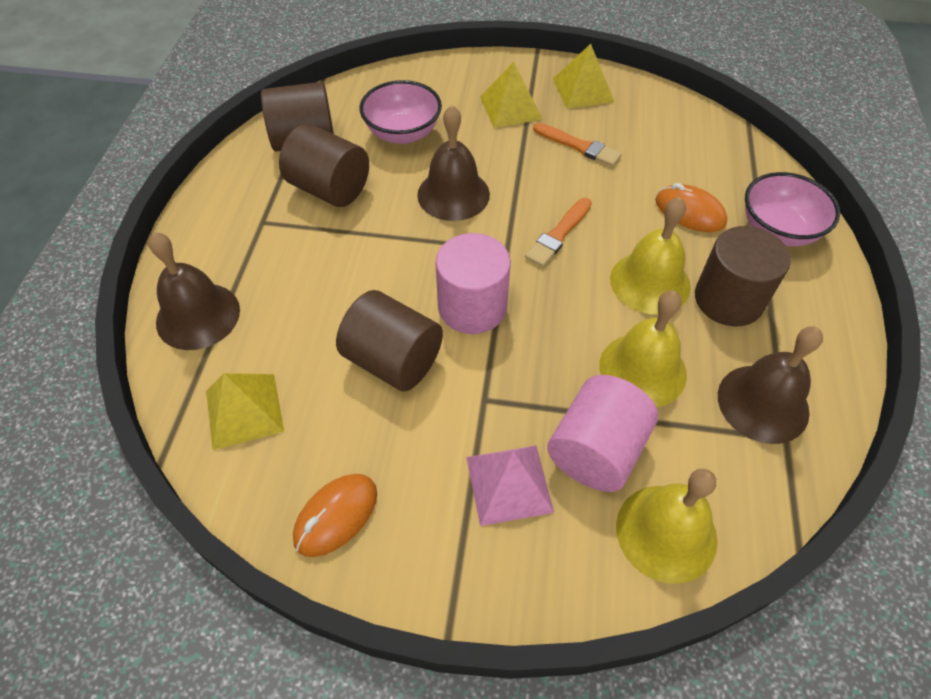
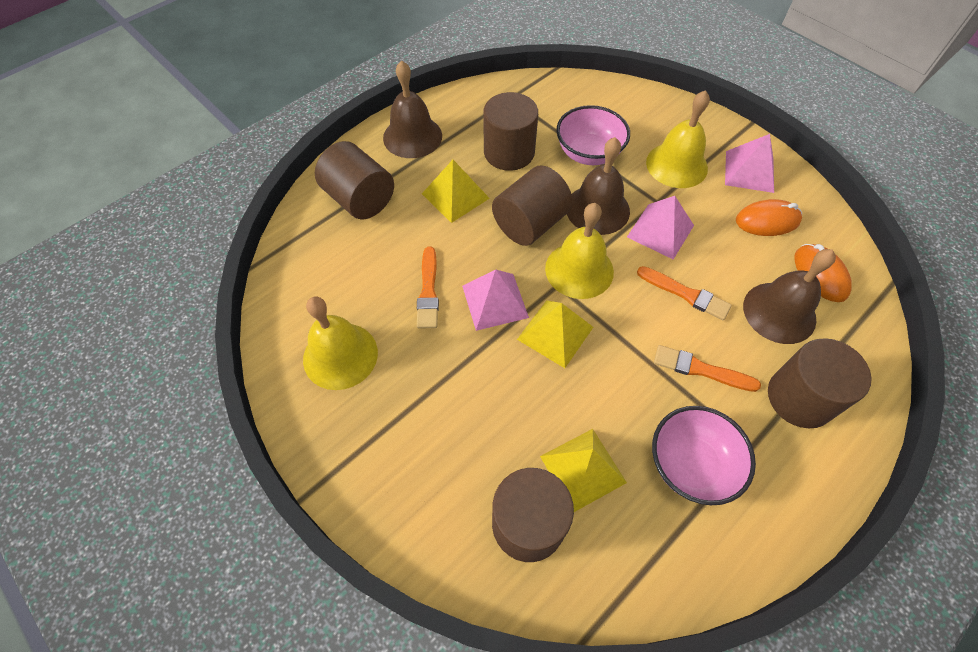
brown cylinder: [261,82,334,151] [279,124,369,207] [336,290,443,391] [695,226,791,327] = 4 -> [315,141,394,219] [483,92,538,171] [492,165,573,246] [492,468,574,562] [768,338,871,428] = 5
orange brush: [525,198,592,267] [533,123,622,167] = 2 -> [417,247,439,329] [637,266,732,320] [654,345,761,392] = 3
pink cylinder: [435,233,511,334] [547,375,658,492] = 2 -> none = 0
pink pyramid: [466,446,554,526] = 1 -> [462,270,529,331] [627,196,694,260] [725,134,774,193] = 3

